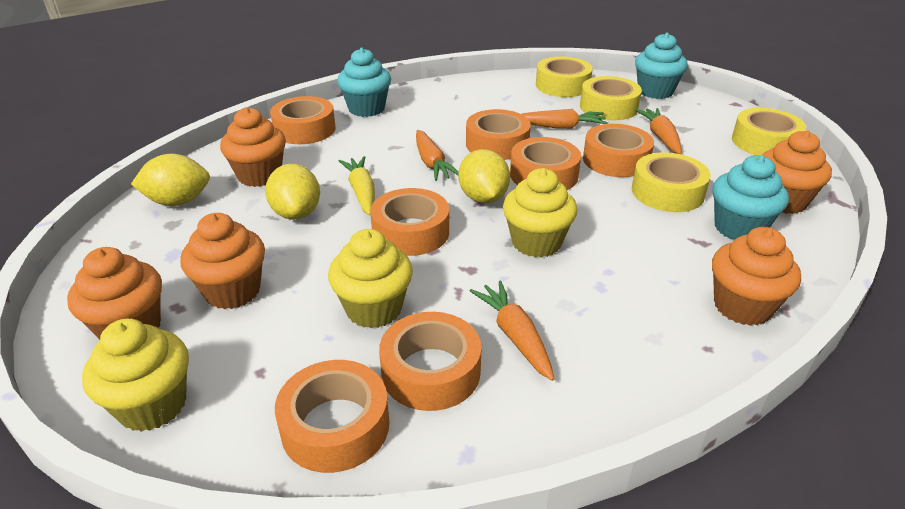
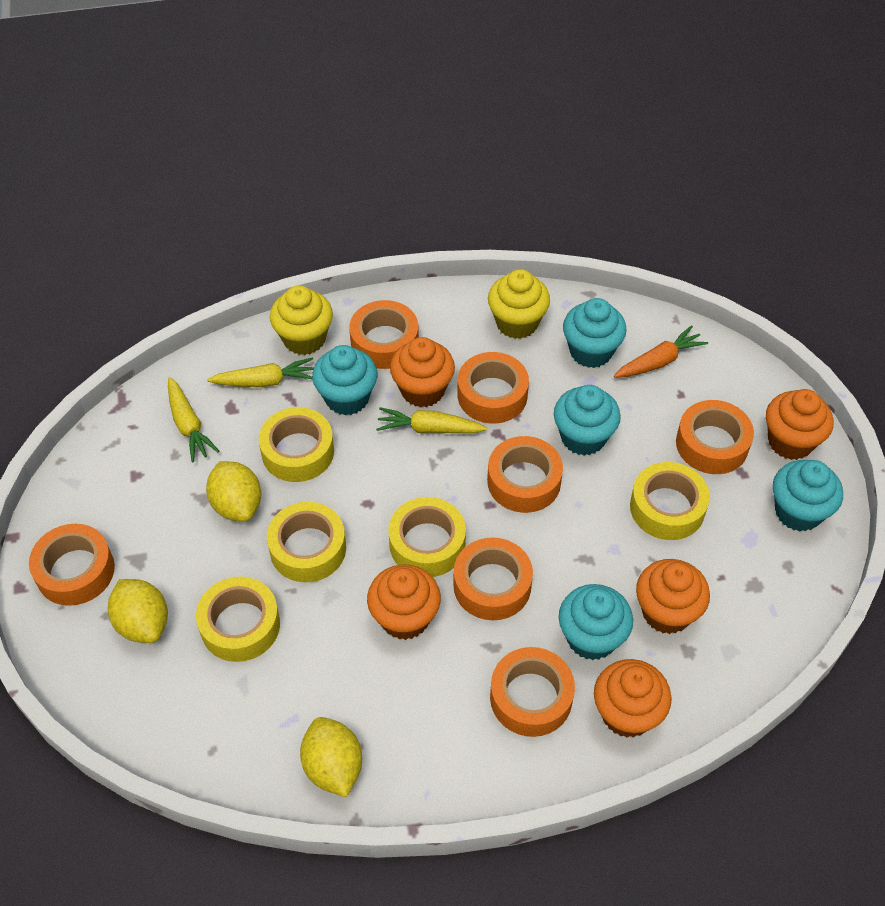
orange carrot: [416,130,459,181] [470,281,554,381] [522,109,608,129] [635,108,682,154] = 4 -> [614,325,708,378] = 1
turquoise cupcake: [337,48,391,117] [635,32,688,99] [712,155,789,240] = 3 -> [312,345,377,416] [554,385,621,456] [559,584,633,660] [563,298,627,368] [773,460,843,532] = 5
yellow carrot: [339,156,375,216] = 1 -> [168,377,219,462] [207,357,314,387] [376,407,487,433] = 3
yellow cupcake: [82,319,189,432] [328,229,413,328] [503,168,577,258] = 3 -> [270,285,333,355] [488,269,550,339] = 2
yellow tape: [536,57,593,97] [580,76,642,120] [632,152,711,212] [732,108,806,155] = 4 -> [196,577,280,662] [259,407,334,482] [267,502,346,582] [388,497,466,577] [630,462,710,540] = 5

